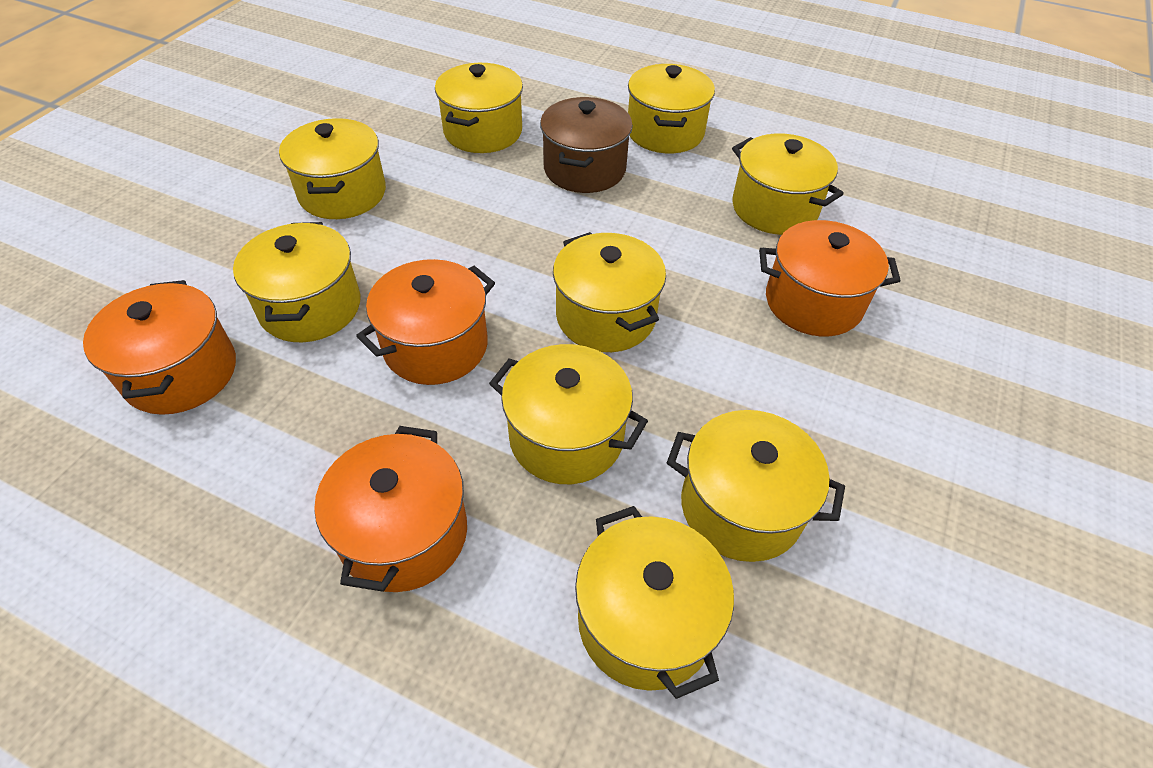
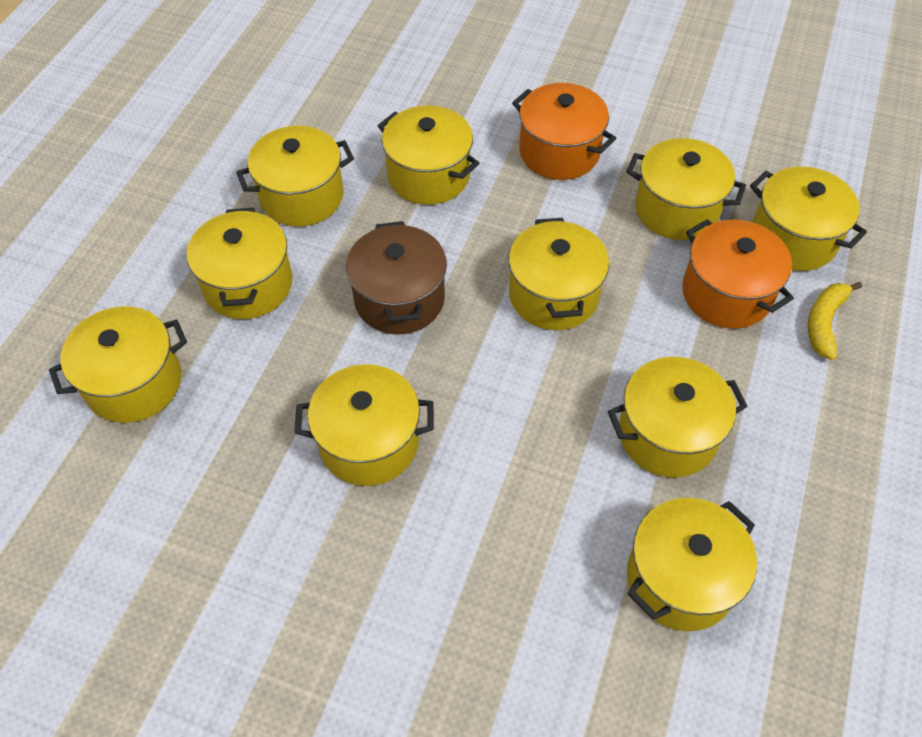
orange pot: [83,280,236,415] [314,426,467,592] [356,259,495,385] [759,220,901,336] = 4 -> [512,83,616,180] [682,219,794,329] = 2
yellow banana: none = 0 -> [808,282,862,360] = 1
yellow pot: [233,222,360,342] [279,118,386,219] [435,63,523,153] [489,344,648,484] [553,232,666,352] [575,506,734,699] [628,64,715,153] [667,410,845,562] [732,133,844,235] = 9 -> [49,306,187,423] [187,208,292,319] [236,126,354,227] [294,364,434,486] [378,106,479,205] [509,218,609,330] [608,357,748,477] [626,138,746,240] [627,498,757,631] [750,166,867,271] = 10

